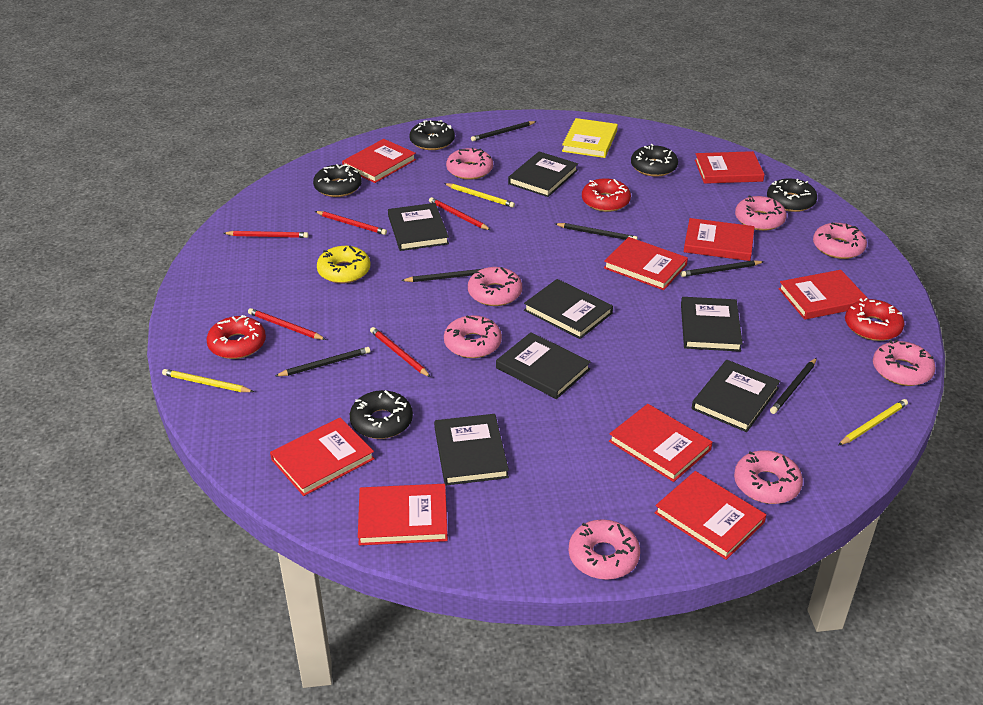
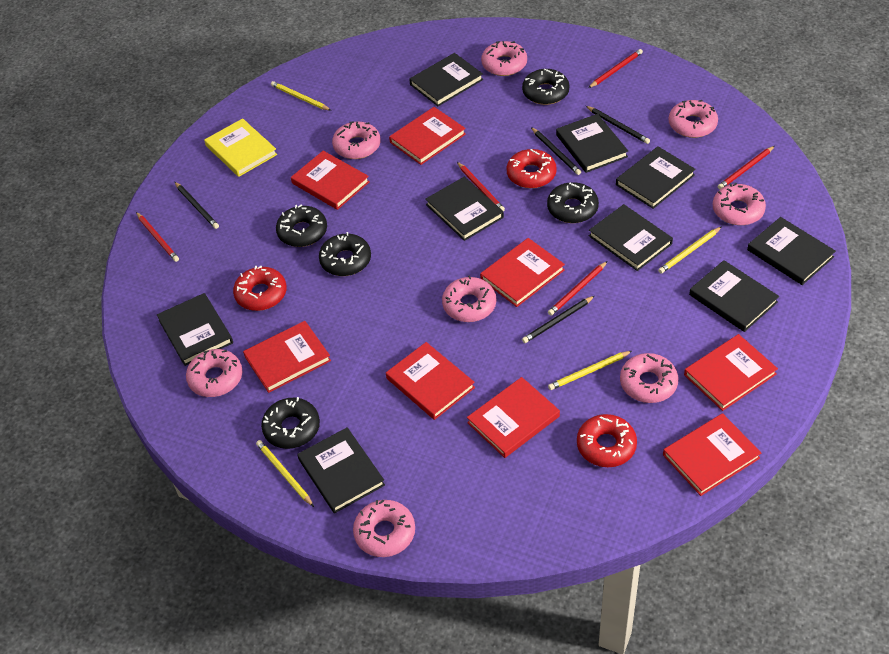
black book: [388,203,449,251] [434,414,509,485] [496,332,591,399] [508,151,578,197] [524,279,613,339] [681,297,743,352] [692,360,780,432] = 7 -> [157,293,233,366] [297,427,385,513] [409,53,483,106] [425,177,504,241] [556,114,628,173] [589,204,673,271] [616,147,696,209] [689,260,779,332] [747,217,836,285] = 9
black pencil: [275,347,370,376] [401,268,484,282] [471,121,537,141] [555,223,638,240] [680,260,764,277] [770,358,817,414] = 6 -> [175,182,219,229] [522,296,595,343] [531,127,581,175] [586,106,650,144] = 4
red book: [270,417,375,496] [342,139,416,183] [358,484,448,545] [604,237,688,290] [609,404,712,482] [655,471,766,560] [684,218,755,261] [695,151,765,184] [778,270,867,320] = 9 -> [243,321,331,393] [291,151,370,210] [386,342,475,420] [389,107,466,165] [467,377,560,458] [480,238,565,307] [663,413,761,496] [684,334,778,411] = 8
yellow donut: [317,246,371,283] = 1 -> none = 0
yellow pencil: [162,369,254,392] [444,183,515,208] [838,399,908,445] = 3 -> [256,440,314,507] [271,81,332,111] [548,351,632,390] [658,226,722,274] = 4

